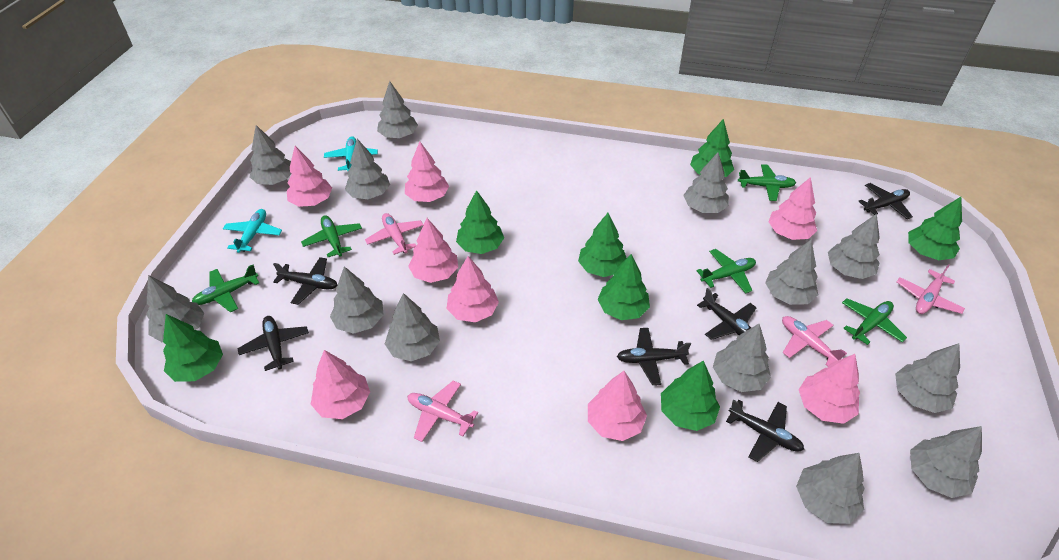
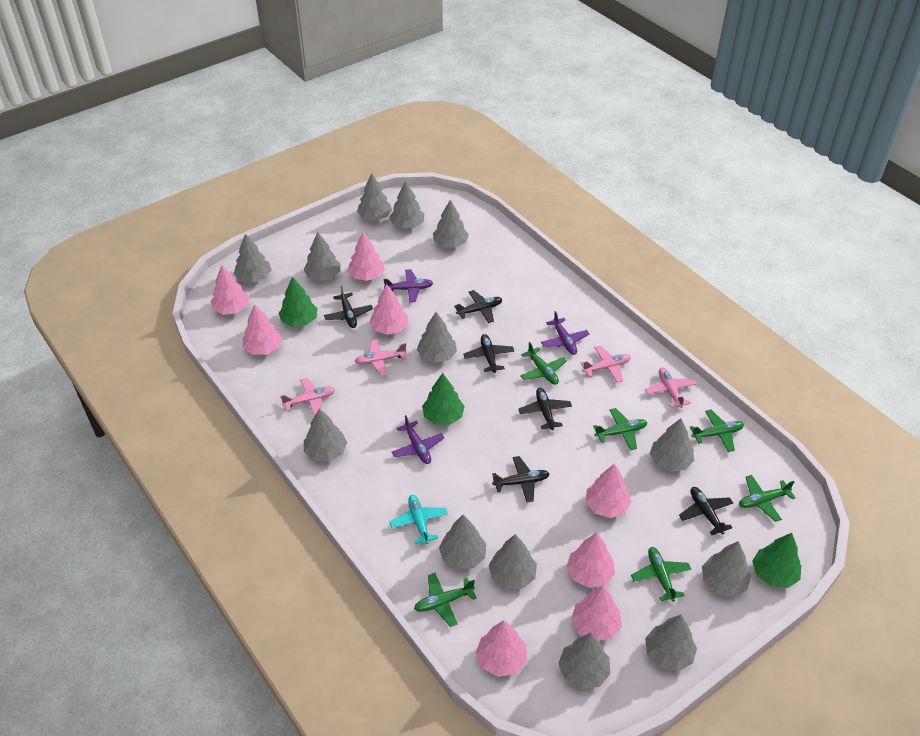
green plane: [192,265,259,312] [301,215,362,257] [696,249,756,294] [738,164,796,201] [842,298,907,345] = 5 -> [414,573,477,627] [520,342,567,385] [593,408,647,450] [631,547,691,602] [690,410,744,452] [739,475,795,522] = 6
green tree: [163,314,223,382] [456,190,504,254] [578,213,627,277] [597,254,650,320] [661,360,720,431] [690,119,734,177] [908,197,962,260] = 7 -> [279,276,318,327] [422,373,465,425] [752,533,801,588] = 3
purple plane: none = 0 -> [383,269,433,302] [392,415,444,464] [541,311,589,355] = 3
turquoise plane: [223,209,282,253] [324,136,378,172] = 2 -> [390,495,448,544] = 1

